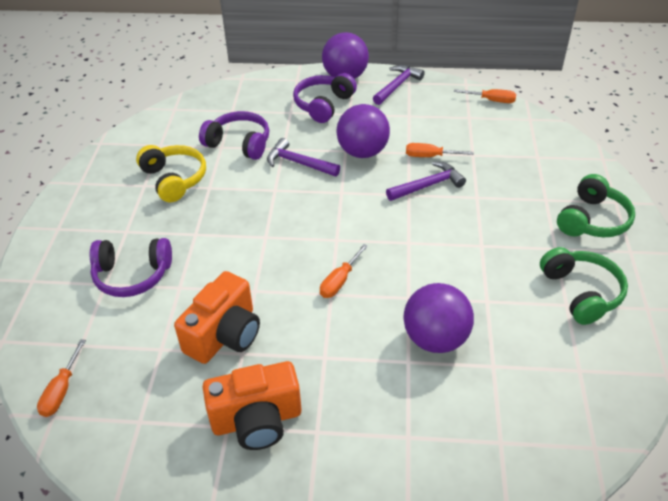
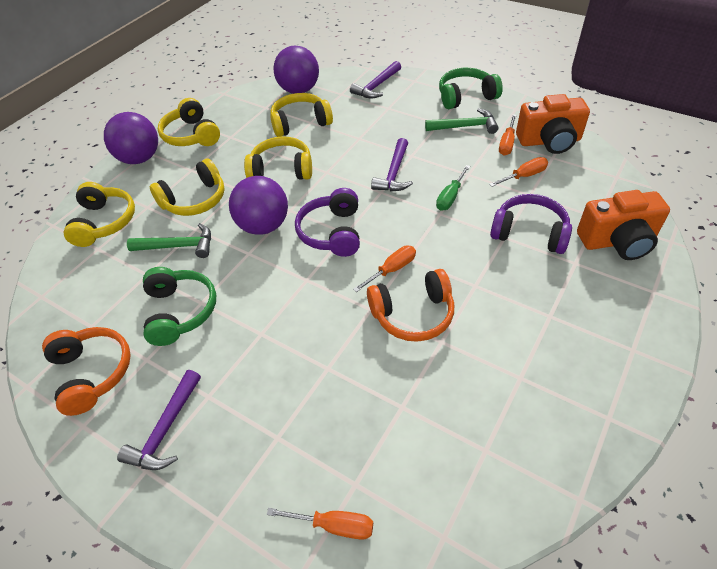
green hammer: none = 0 -> [127,223,211,258] [425,108,499,134] = 2
green screwdriver: none = 0 -> [436,165,470,211] = 1
orange headphones: none = 0 -> [42,327,131,416] [367,269,454,342] = 2
purple headphones: [90,238,172,297] [199,111,269,160] [293,73,357,123] = 3 -> [295,188,360,257] [490,194,572,254] = 2
yellow headphones: [136,145,206,202] = 1 -> [64,182,135,247] [150,159,225,216] [158,98,220,146] [244,137,312,180] [270,93,333,137] = 5

